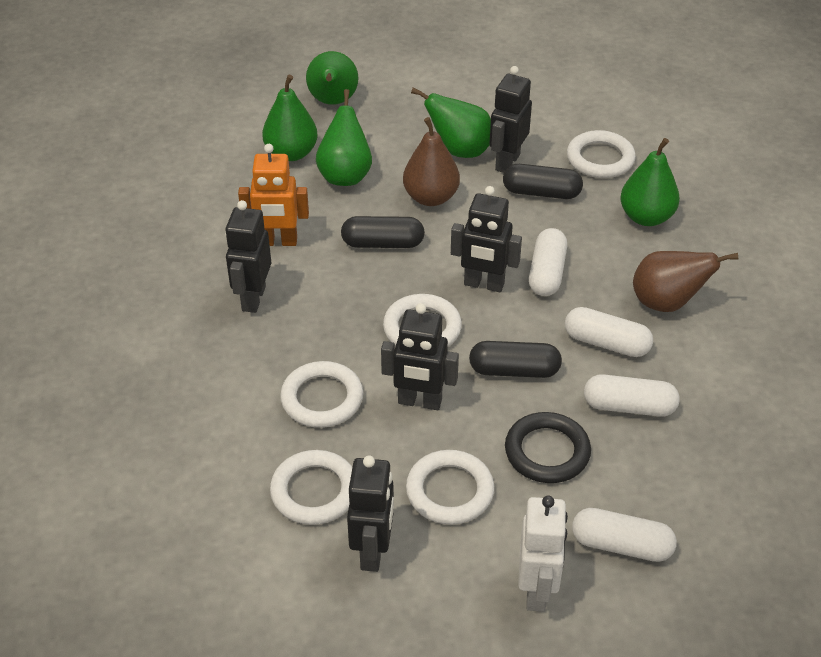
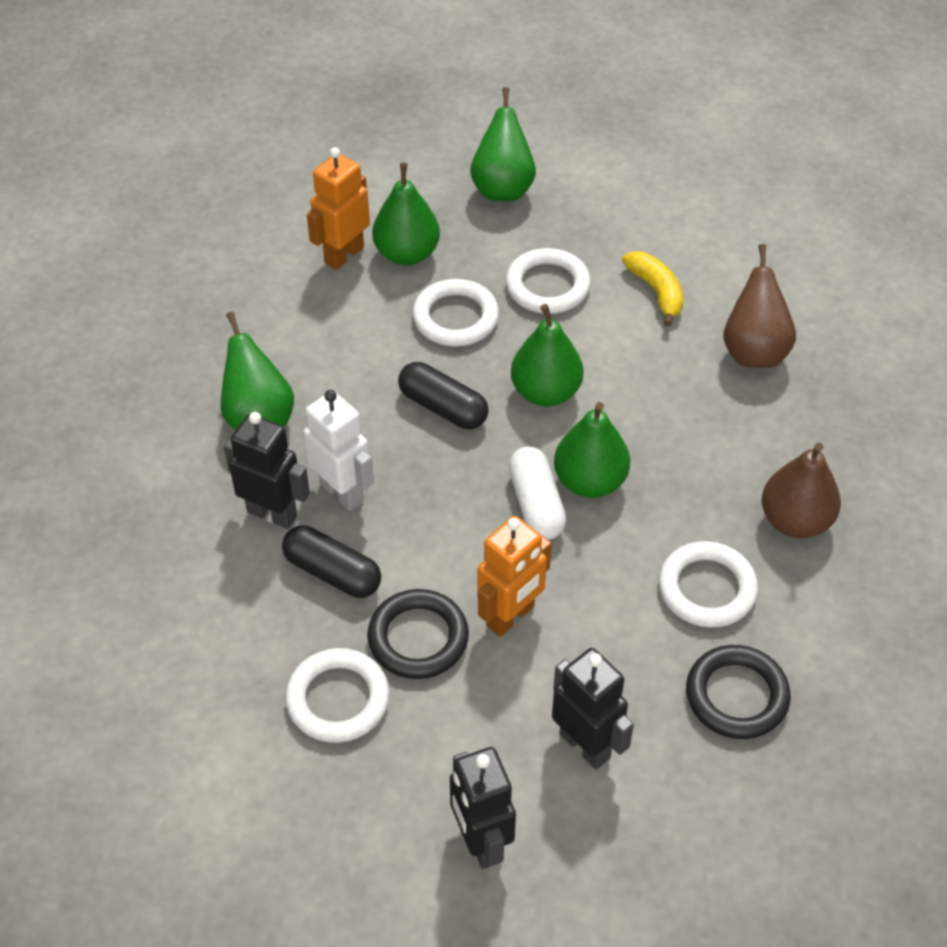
black capsule: [341,216,425,248] [469,341,562,378] [503,164,583,199] = 3 -> [282,525,381,598] [398,362,489,429] = 2
black ring: [505,412,591,483] = 1 -> [367,589,469,679] [686,645,791,739] = 2
black robot: [225,200,271,313] [347,455,394,572] [381,303,459,410] [451,186,522,292] [489,66,532,173] = 5 -> [224,412,310,529] [450,747,516,869] [552,648,634,770] = 3
orange robot: [238,144,309,246] = 1 -> [307,147,370,270] [477,516,552,637] = 2
white capsule: [529,228,567,296] [565,307,653,357] [572,508,677,562] [584,374,680,417] = 4 -> [509,446,566,540] = 1
white ring: [270,450,352,525] [280,361,363,428] [383,294,462,347] [406,450,494,525] [567,130,636,178] = 5 -> [285,648,390,743] [412,279,499,347] [506,248,591,314] [659,541,758,628] = 4
yellow banana: none = 0 -> [622,251,684,326] = 1

